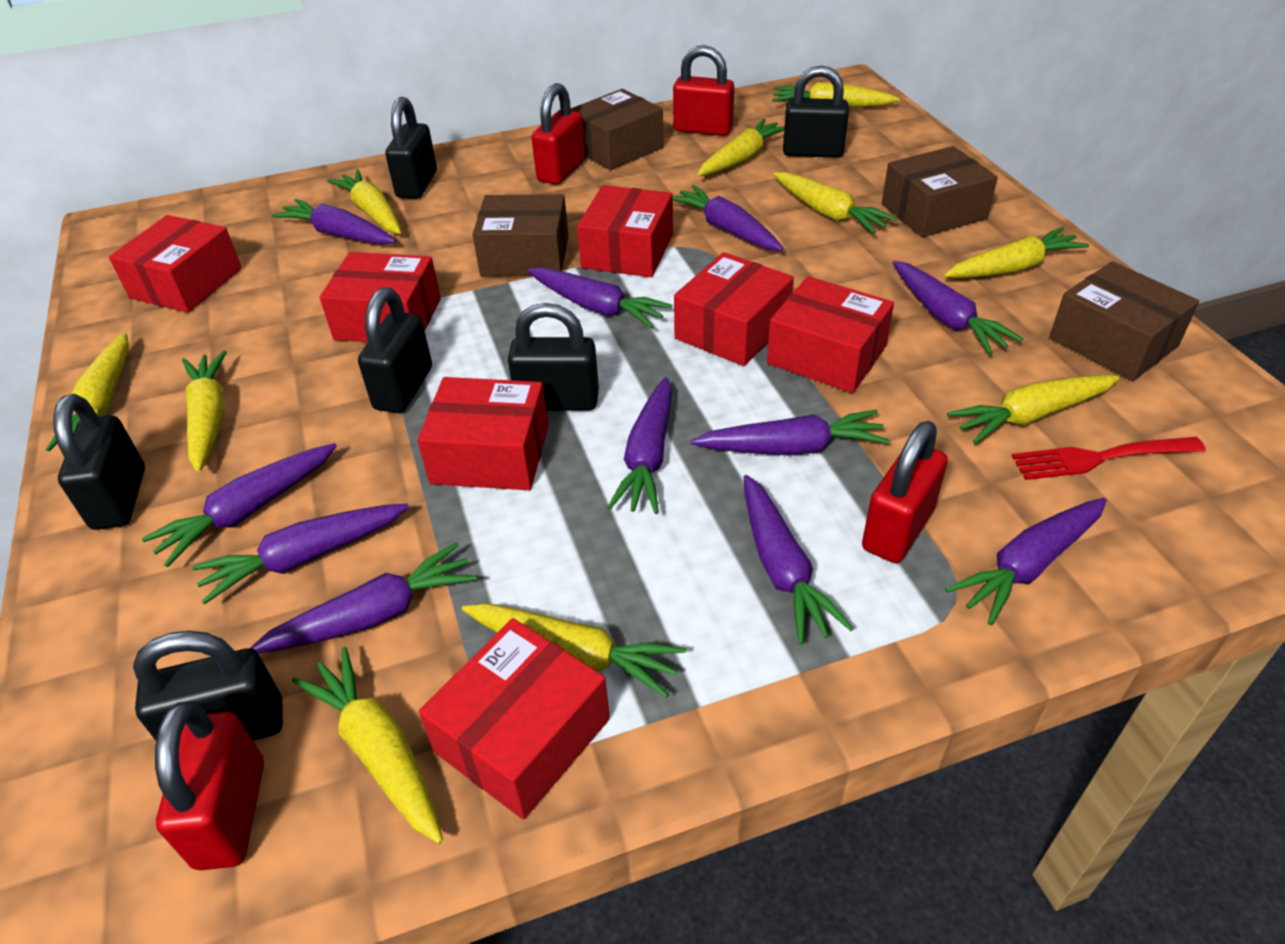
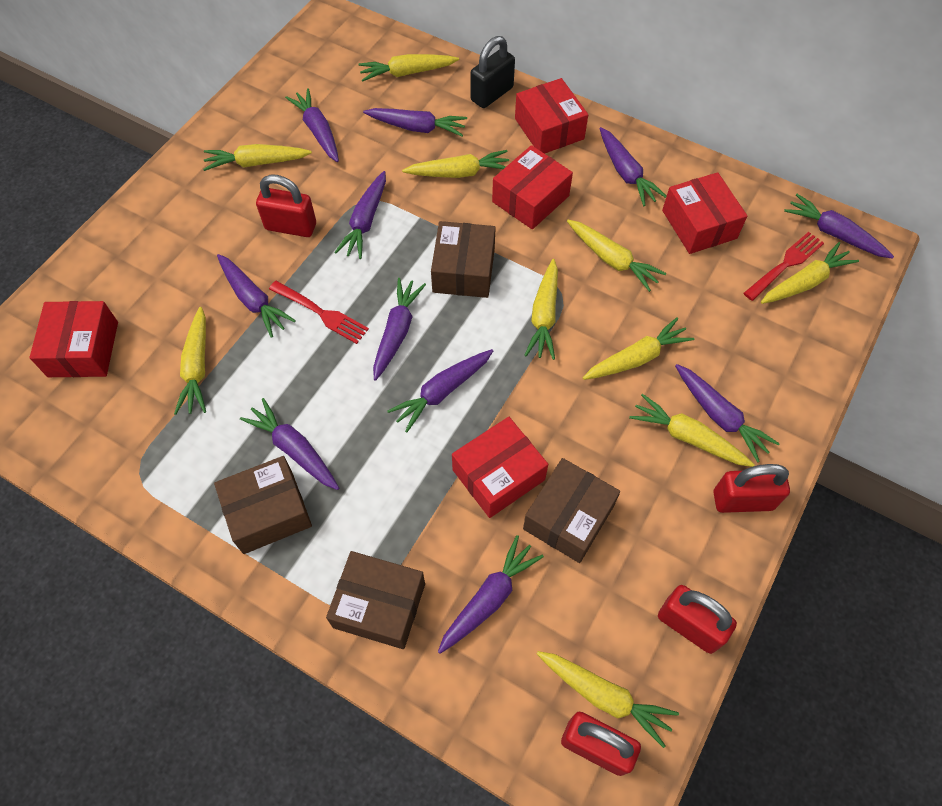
black padlock: [53,394,145,530] [133,631,283,741] [358,287,432,413] [385,97,437,199] [508,303,599,411] [783,65,849,158] = 6 -> [470,36,515,108] = 1
red box: [109,215,242,313] [320,252,441,342] [417,377,548,490] [419,618,610,819] [577,185,673,277] [674,252,794,366] [767,276,894,393] = 7 -> [30,301,118,377] [452,417,548,518] [492,145,573,229] [515,78,588,154] [662,172,747,254] = 5
red fork: [1012,437,1206,480] = 1 -> [269,281,369,344] [744,232,824,301] = 2

